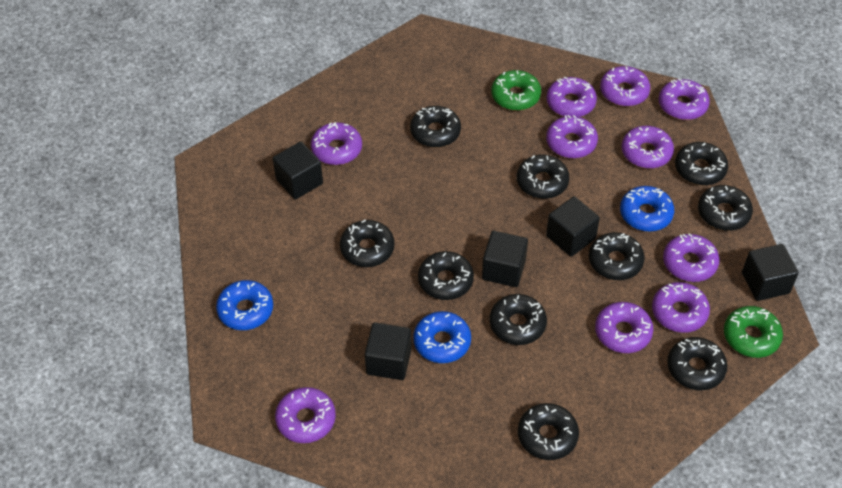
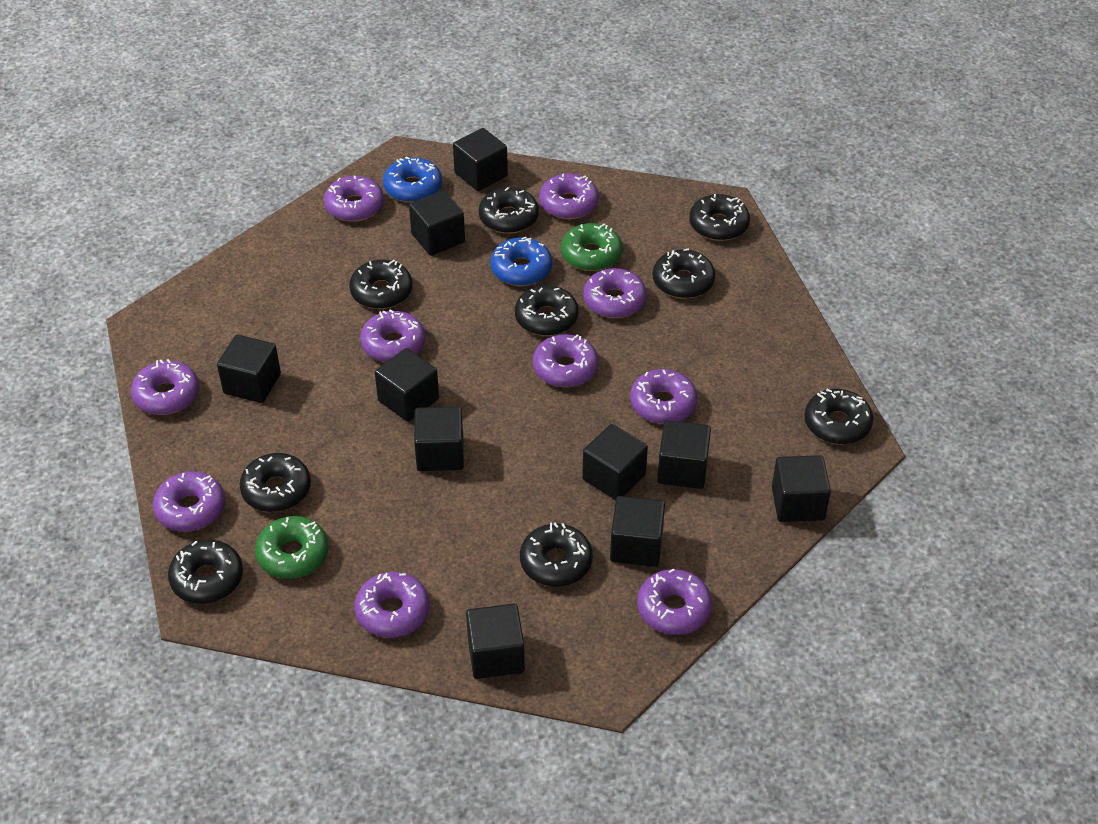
black cube: [273,141,323,200] [365,322,412,380] [482,231,528,287] [546,196,600,257] [742,244,799,301] = 5 -> [217,334,281,403] [375,348,439,422] [409,190,465,256] [414,406,464,471] [453,128,508,191] [466,604,525,679] [582,424,648,500] [610,496,665,567] [657,420,711,489] [772,455,831,522] = 10
black donut: [340,220,395,267] [410,106,461,148] [418,251,474,300] [490,294,547,345] [517,155,570,199] [518,403,579,460] [589,232,645,280] [667,337,728,390] [675,142,728,185] [698,185,753,231] = 10 -> [168,540,243,604] [239,453,311,512] [349,260,412,309] [479,187,539,234] [515,285,579,336] [520,522,593,587] [653,249,715,299] [689,194,750,241] [805,389,873,445] = 9
blue donut: [216,280,273,330] [413,311,471,363] [620,186,674,232] = 3 -> [383,157,442,203] [490,236,553,286] = 2

